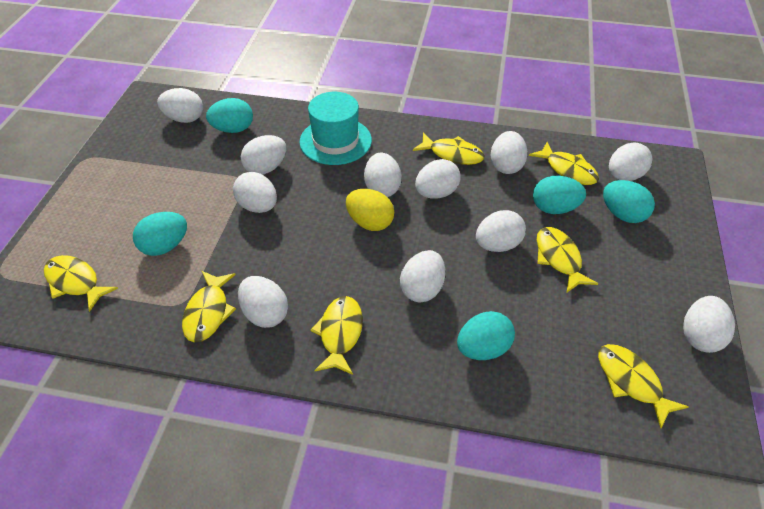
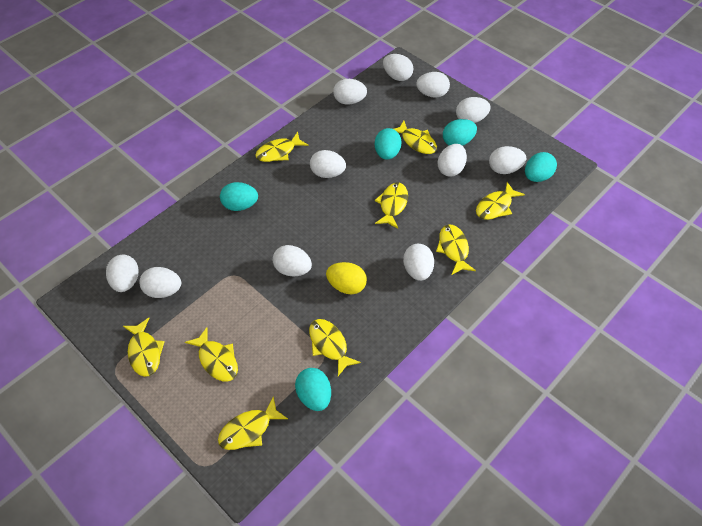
turquoise hat: [299,92,372,165] = 1 -> none = 0
yellow fish: [44,255,118,312] [182,271,236,342] [311,296,363,375] [413,133,484,165] [529,142,599,185] [537,227,598,292] [598,344,689,428] = 7 -> [123,318,165,377] [185,327,238,381] [218,396,288,450] [255,132,308,162] [309,319,361,376] [375,183,408,229] [394,121,437,154] [436,224,476,275] [476,182,525,220] = 9

